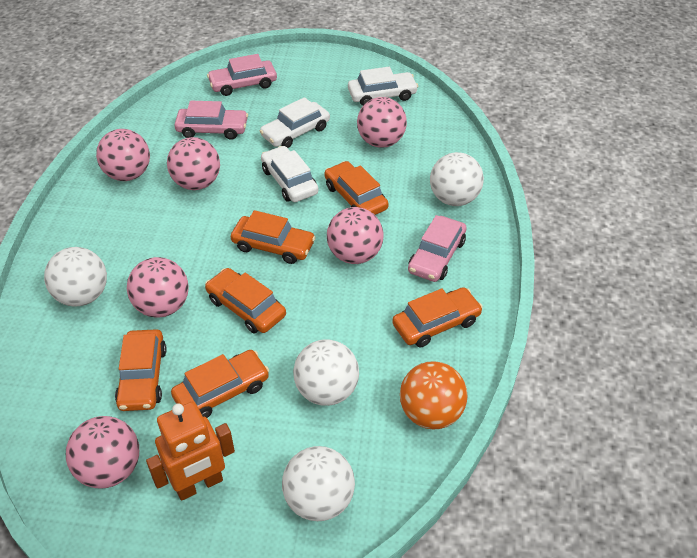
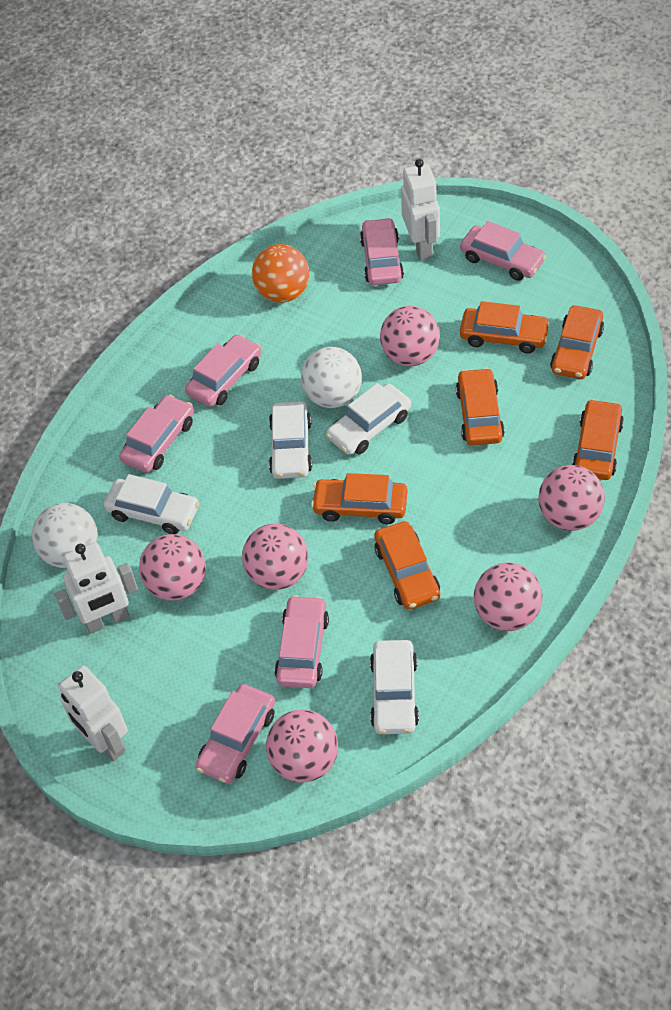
orange robot: [146,402,235,501] = 1 -> none = 0
pink car: [175,101,248,140] [207,54,277,96] [408,215,467,282] = 3 -> [119,395,194,473] [185,334,261,407] [195,684,275,784] [274,595,329,688] [360,218,404,285] [460,221,546,281] = 6
white ball: [44,247,107,306] [282,446,355,521] [293,339,359,406] [430,152,484,206] = 4 -> [32,503,98,568] [301,347,362,408] = 2
white car: [260,97,330,148] [261,146,319,202] [348,67,418,106] = 3 -> [104,474,199,534] [269,401,312,479] [326,383,411,455] [370,640,419,734] = 4
white robot: none = 0 -> [55,542,138,634] [58,666,128,761] [401,159,440,260] = 3

